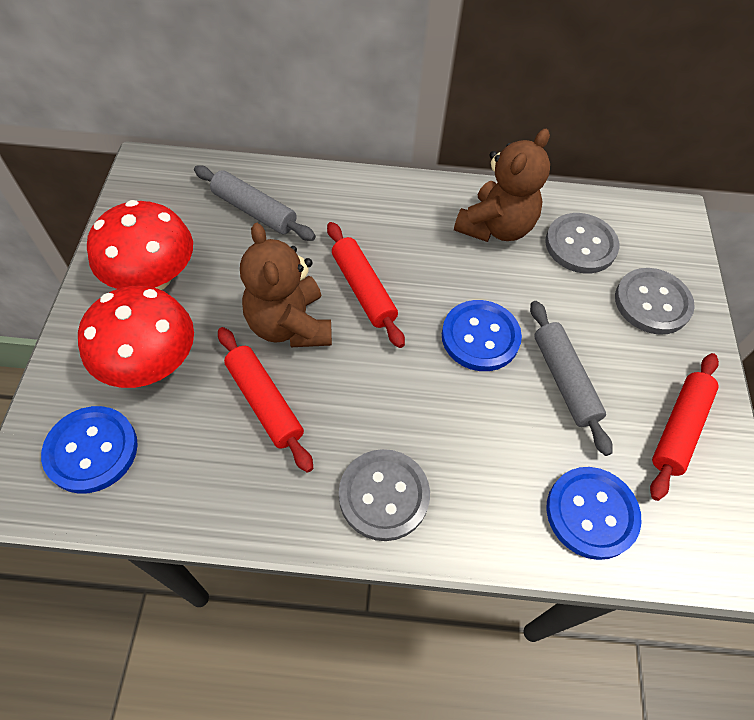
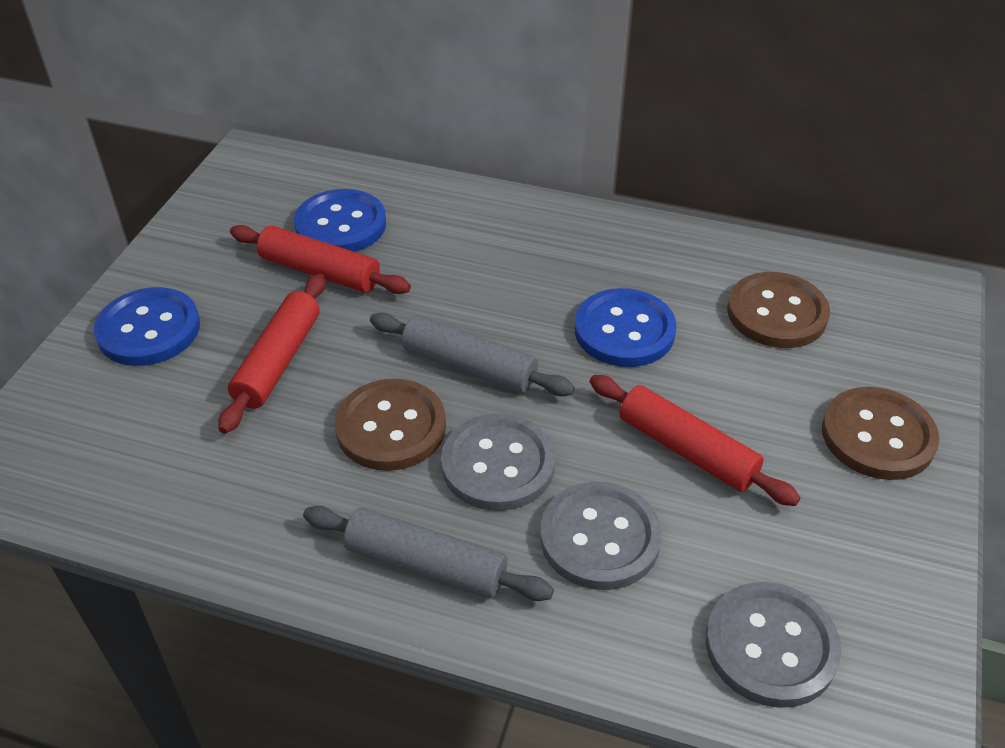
brown button: none = 0 -> [335,379,446,471] [727,272,830,348] [822,387,939,480] = 3
brown teddy bear: [240,223,332,347] [454,129,550,242] = 2 -> none = 0
red mushroom: [78,286,194,388] [87,200,193,290] = 2 -> none = 0

